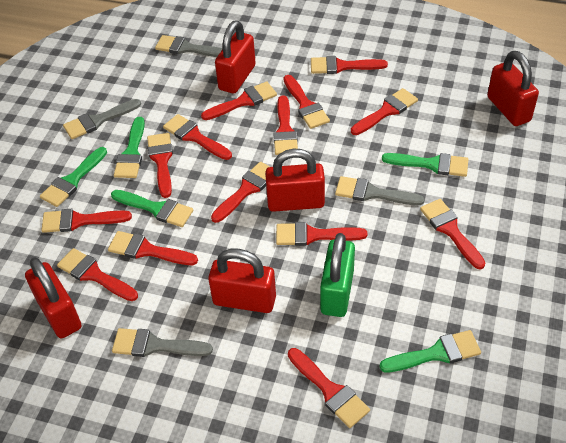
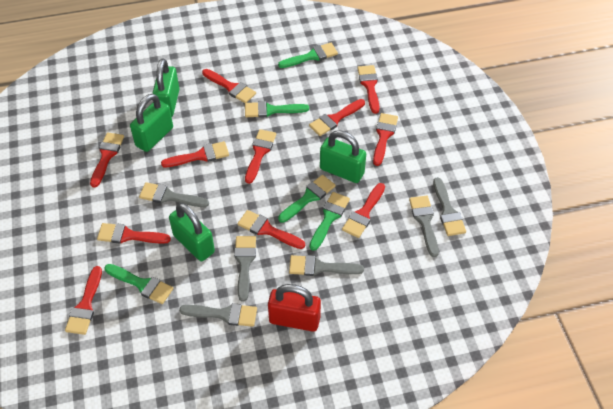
green padlock: [320,233,355,317] = 1 -> [130,94,173,152] [152,59,180,117] [169,203,215,261] [320,130,366,183] = 4
grey brush: [63,99,141,139] [112,328,213,357] [155,35,223,57] [335,176,425,205] = 4 -> [139,182,209,207] [179,303,257,327] [234,236,256,302] [289,255,364,276] [409,196,439,257] [433,177,466,236] = 6
red brush: [41,209,132,233] [57,248,138,301] [108,231,198,265] [147,133,173,198] [163,114,232,160] [201,81,277,120] [211,162,270,223] [273,96,298,155] [276,222,367,246] [283,75,330,129] [288,348,370,428] [311,56,388,74] [351,88,418,135] [420,199,485,269] = 14 -> [65,266,102,335] [90,132,124,187] [97,223,171,244] [161,141,229,167] [202,69,256,103] [237,210,305,249] [245,129,276,184] [309,99,365,136] [342,183,385,238] [357,65,380,114] [373,113,398,166] = 11
red padlock: [25,257,81,338] [208,249,276,313] [215,20,256,93] [265,149,325,212] [487,51,539,126] = 5 -> [268,284,321,332] = 1

